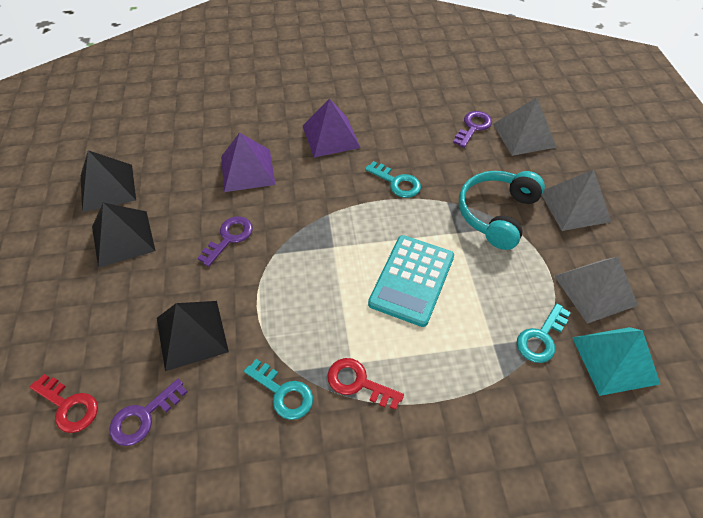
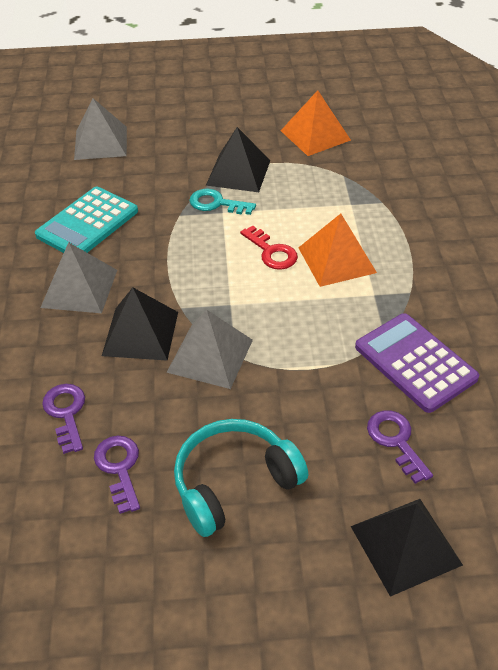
orange pyramid: none = 0 -> [281,90,351,156] [298,214,377,287] = 2
purple calculator: none = 0 -> [355,313,479,413] = 1
purple pyramid: [221,132,275,192] [303,98,361,158] = 2 -> none = 0
red key: [30,374,98,433] [327,358,404,410] = 2 -> [240,225,298,270] = 1
turquoise key: [244,359,313,420] [365,161,421,198] [517,303,571,363] = 3 -> [189,189,256,215] = 1
turquoise pyramid: [572,327,660,396] = 1 -> none = 0

